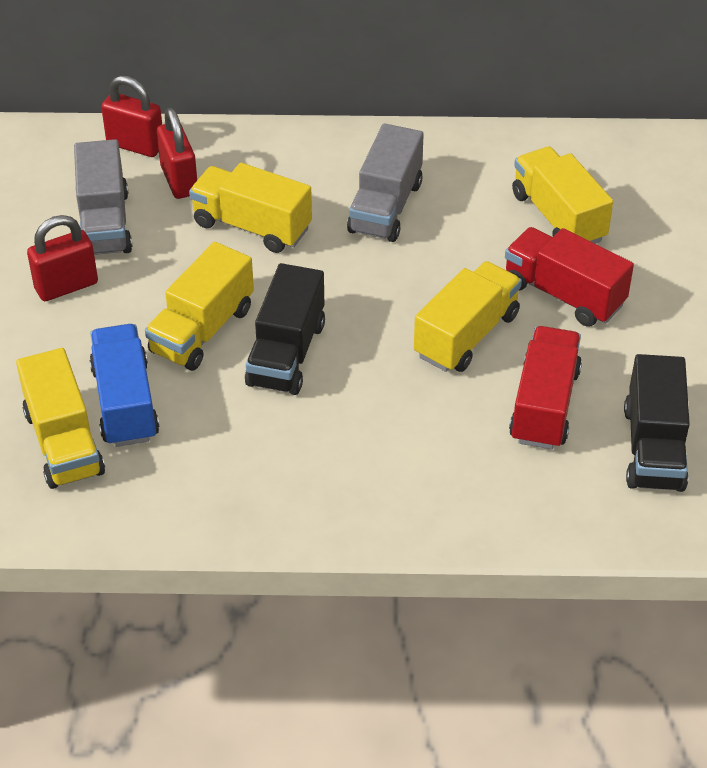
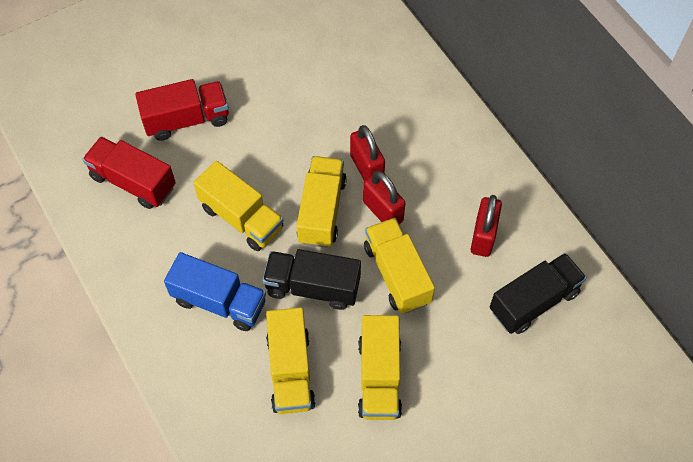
grey truck: [74,139,132,255] [347,124,424,242] = 2 -> none = 0

